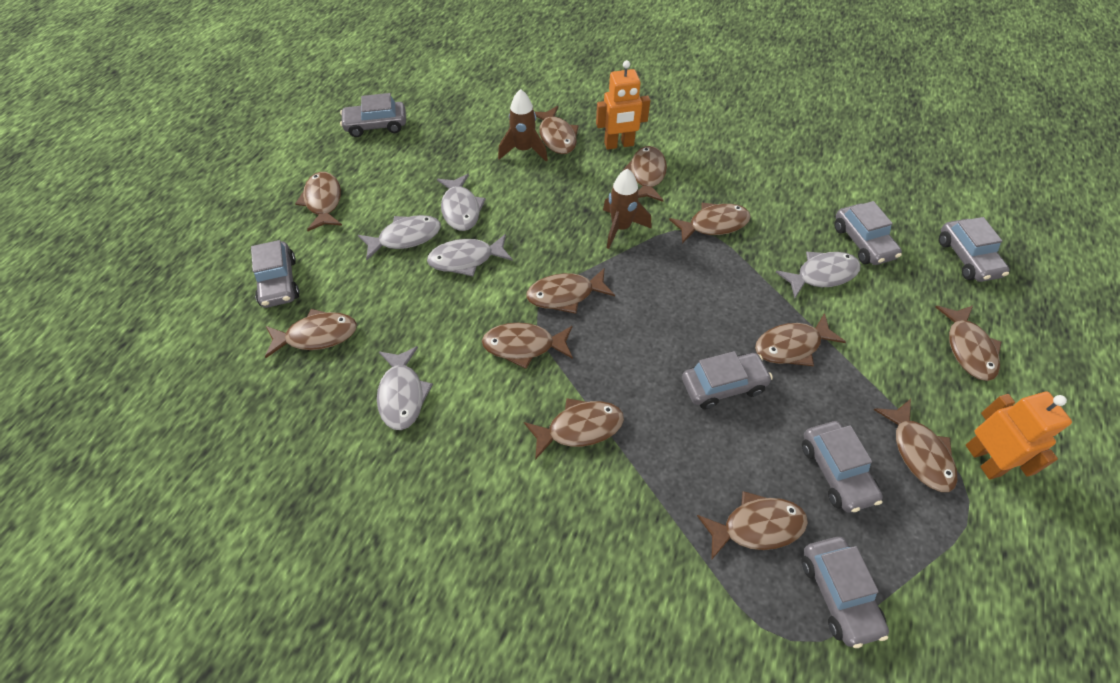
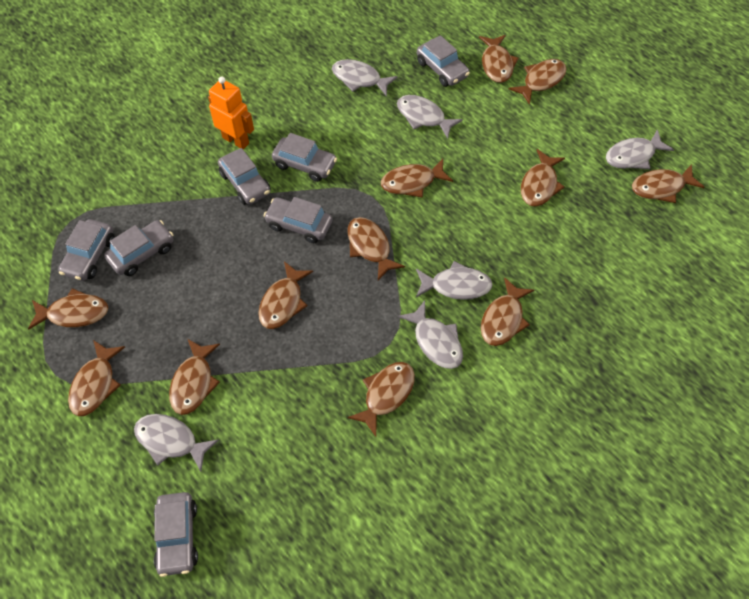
brown rocket: [498,89,548,162] [603,168,652,249] = 2 -> none = 0
grey fish: [358,215,441,260] [377,346,433,430] [427,234,513,276] [437,174,486,231] [776,251,861,298] = 5 -> [134,414,219,472] [332,59,398,96] [397,95,463,139] [398,301,463,369] [416,261,493,300] [606,129,674,169] = 6
orange robot: [596,60,650,150] [966,392,1072,480] = 2 -> [208,76,254,149] = 1

